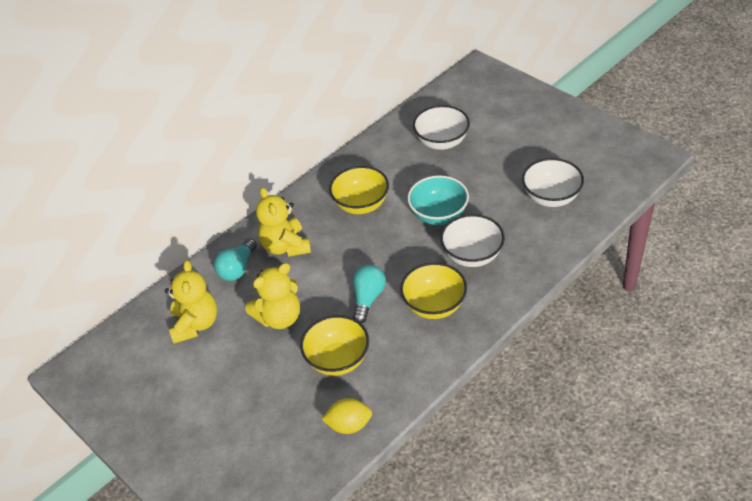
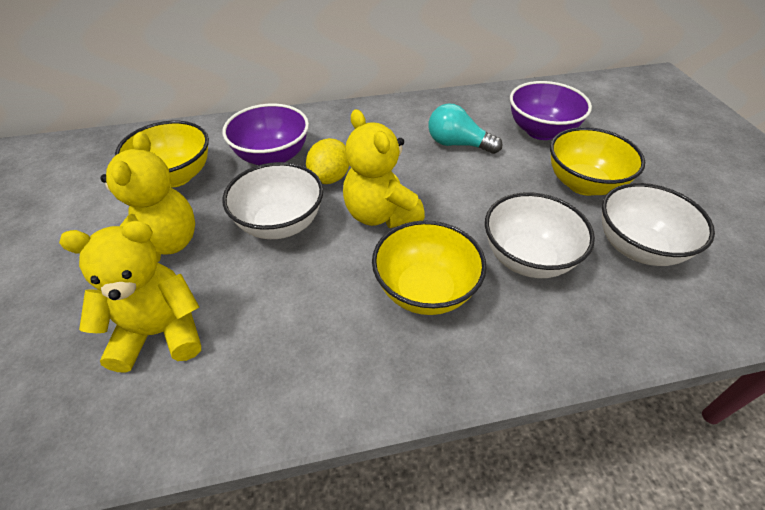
purple bowl: none = 0 -> [222,103,309,165] [510,81,592,140] = 2
turquoise bowl: [408,175,469,225] = 1 -> none = 0
turquoise light bulb: [214,238,257,281] [353,265,386,323] = 2 -> [428,103,502,154] = 1

